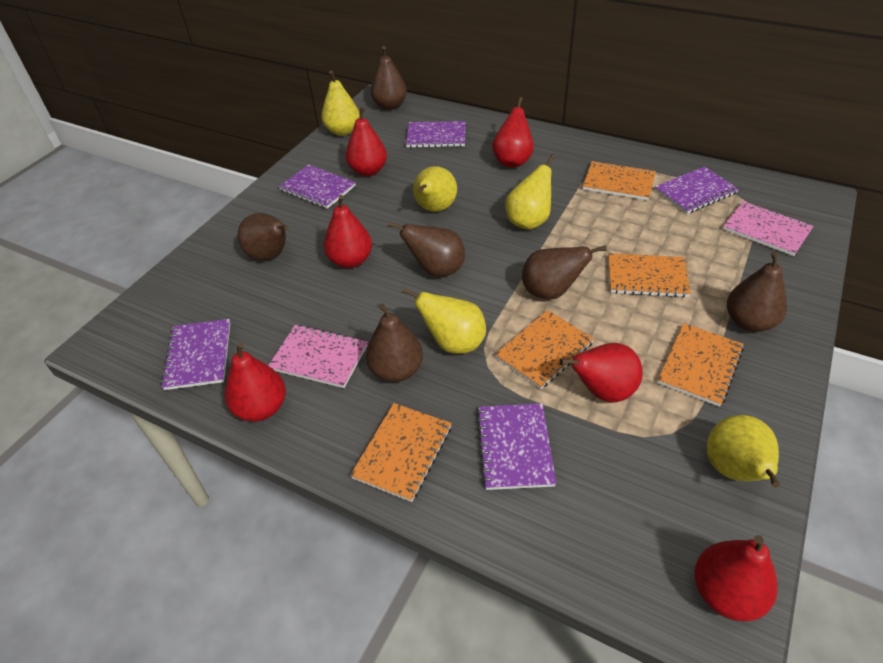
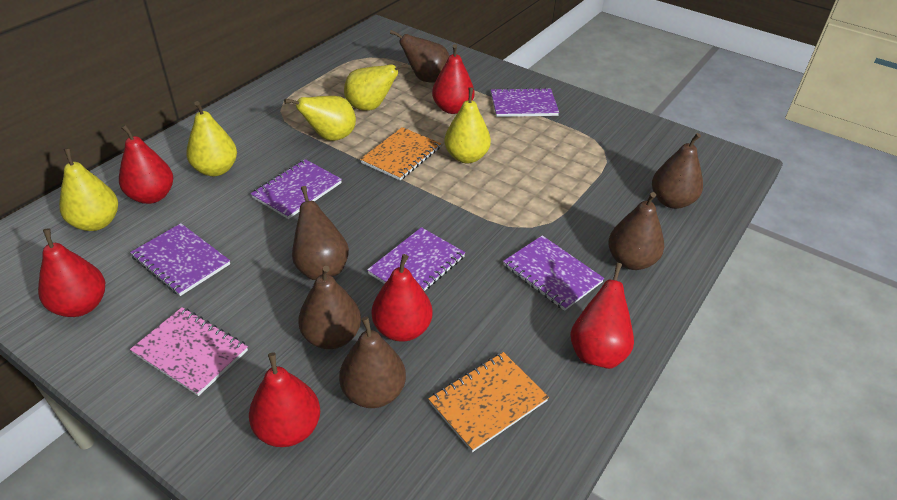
orange notebook: [350,403,452,502] [495,310,594,389] [583,161,656,200] [608,253,691,298] [657,323,744,407] = 5 -> [360,127,441,180] [428,352,549,452] = 2
pink notebook: [268,325,368,388] [723,201,814,256] = 2 -> [130,307,248,396] = 1

